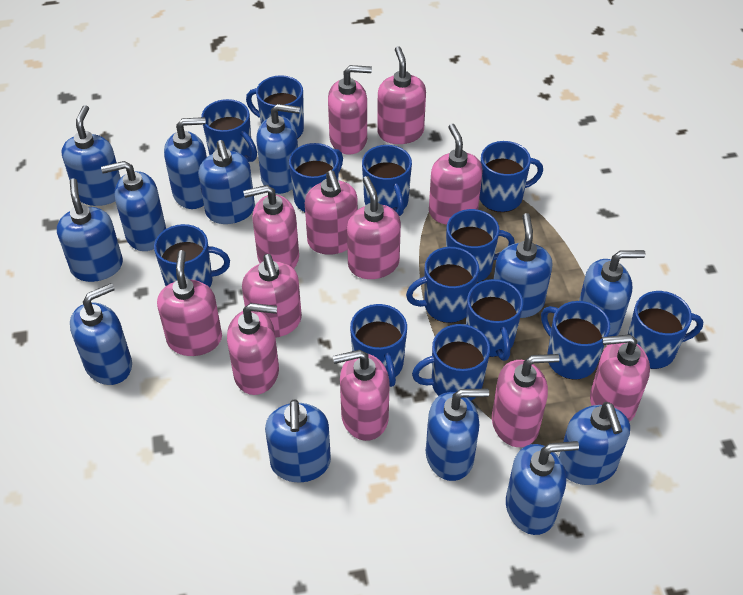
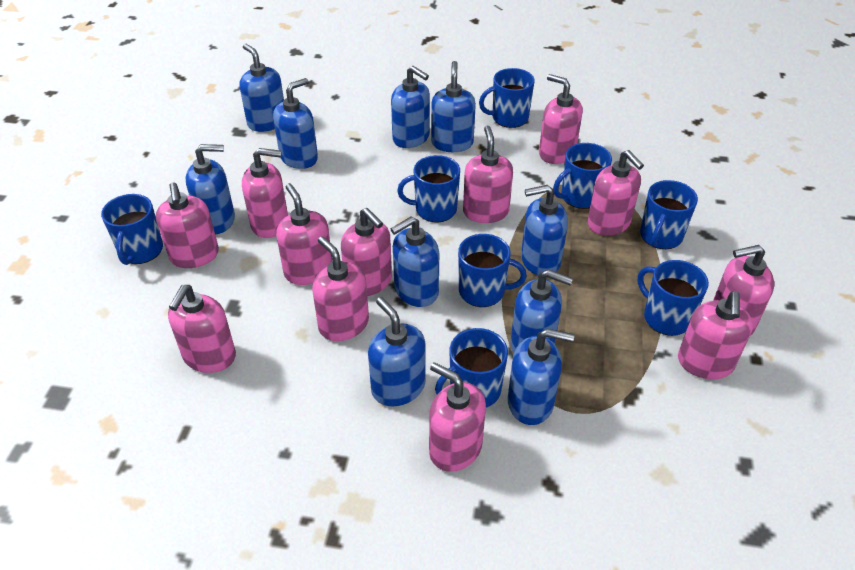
blue mug: [154,224,230,287] [201,99,257,162] [246,75,304,139] [289,143,343,212] [350,304,407,387] [362,145,412,216] [406,247,479,323] [412,324,490,401] [446,209,515,283] [466,279,523,361] [479,141,543,212] [541,301,610,380] [628,291,703,369] = 13 -> [101,194,163,265] [397,155,460,223] [435,328,508,407] [458,234,527,307] [479,68,535,128] [553,143,612,209] [638,260,709,336] [640,180,698,249] = 8
blue soap dispenser: [57,178,123,282] [62,105,121,206] [70,283,132,385] [101,161,166,251] [164,117,207,209] [198,140,255,224] [257,104,300,194] [265,399,331,482] [426,389,489,481] [494,213,552,318] [506,441,579,535] [559,402,630,485] [579,250,646,336] = 13 -> [185,144,235,234] [239,44,284,132] [273,78,318,169] [368,297,426,406] [391,66,430,148] [391,216,439,307] [431,61,476,152] [508,329,574,425] [511,269,573,353] [521,185,568,275] = 10

